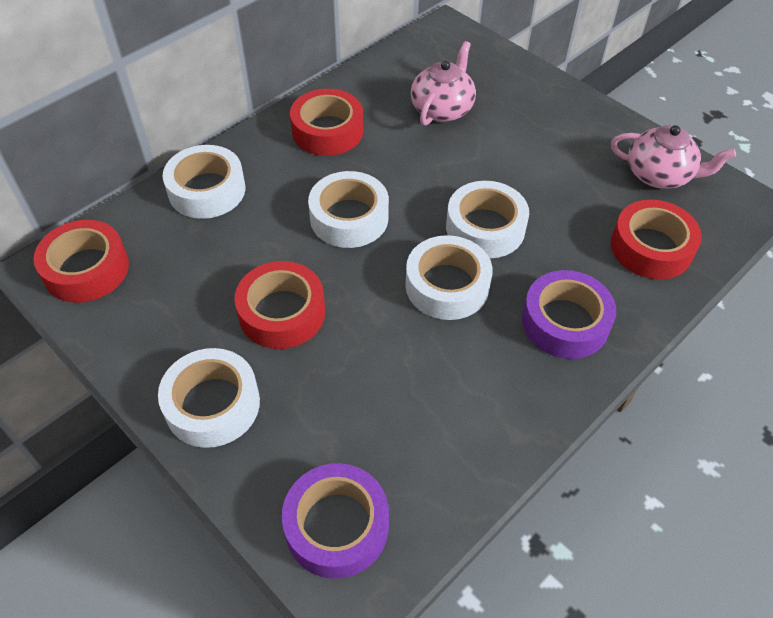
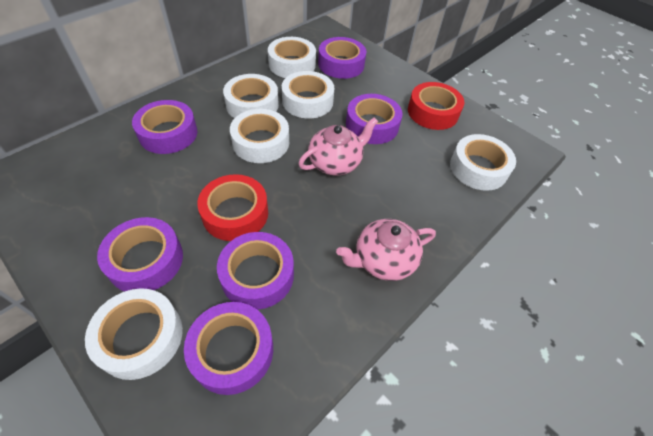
purple tape: [282,463,389,579] [522,270,617,359] = 2 -> [97,217,183,292] [132,100,197,154] [184,302,273,395] [217,232,294,310] [318,37,366,79] [346,94,402,144] = 6
red tape: [33,220,129,303] [235,261,325,349] [290,89,363,156] [611,200,702,279] = 4 -> [197,174,268,241] [408,82,464,130] = 2
white tape: [158,348,260,448] [163,145,245,219] [308,171,389,248] [405,235,493,320] [446,181,529,258] = 5 -> [85,288,183,380] [223,74,279,118] [230,109,289,163] [268,37,316,78] [282,71,334,119] [450,134,516,191] = 6

